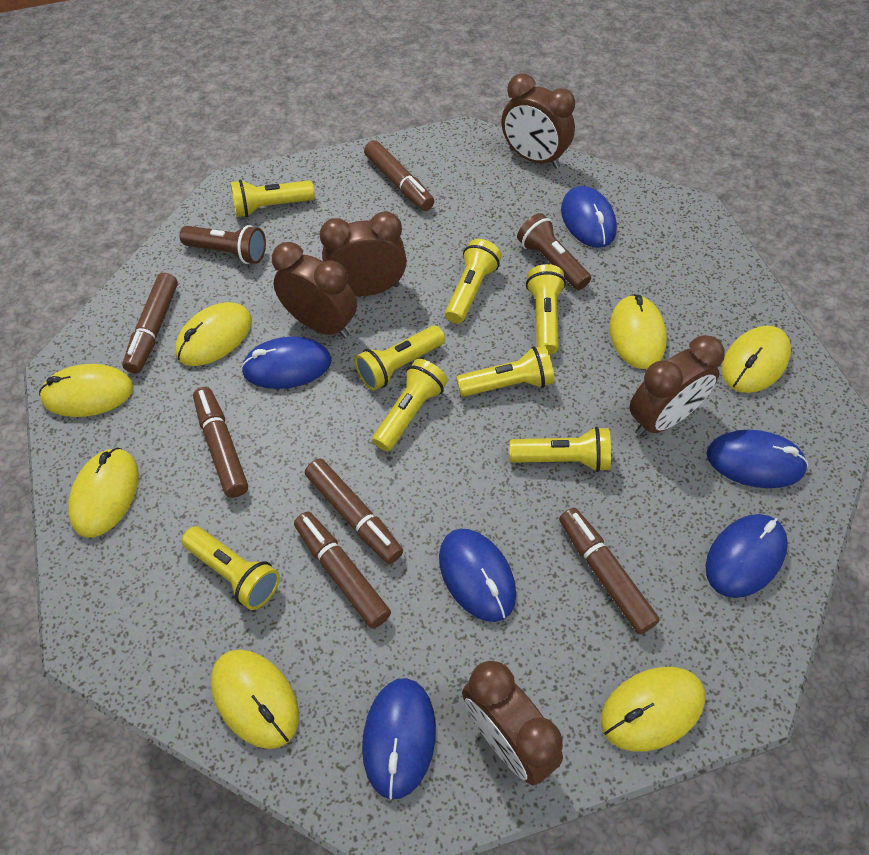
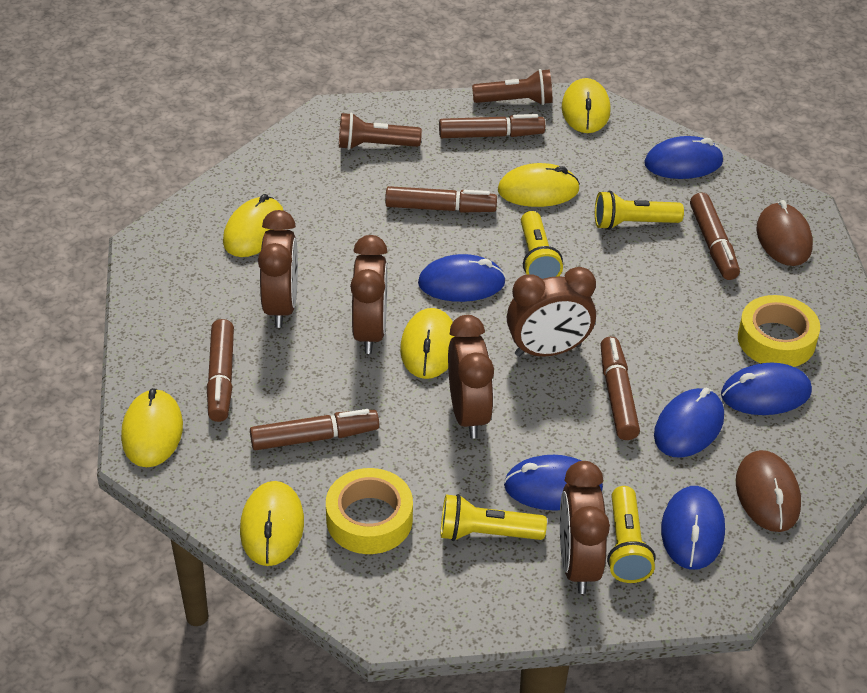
brown mouse: none = 0 -> [736,450,801,532] [757,200,813,266] = 2
yellow flashlight: [182,526,280,610] [230,180,315,217] [355,325,445,391] [372,359,448,451] [445,239,502,324] [456,345,554,397] [509,427,611,472] [526,264,566,355] = 8 -> [441,494,547,541] [521,211,563,279] [595,191,684,230] [607,486,655,583] = 4
yellow mouse: [39,364,134,417] [68,448,139,538] [175,302,252,366] [211,649,299,749] [601,667,705,752] [609,294,667,369] [722,326,791,393] = 7 -> [121,388,183,467] [223,194,284,257] [240,481,304,566] [400,308,455,379] [498,163,580,207] [562,78,611,133] = 6
yellow tape: none = 0 -> [326,468,413,554] [738,295,820,367] = 2

